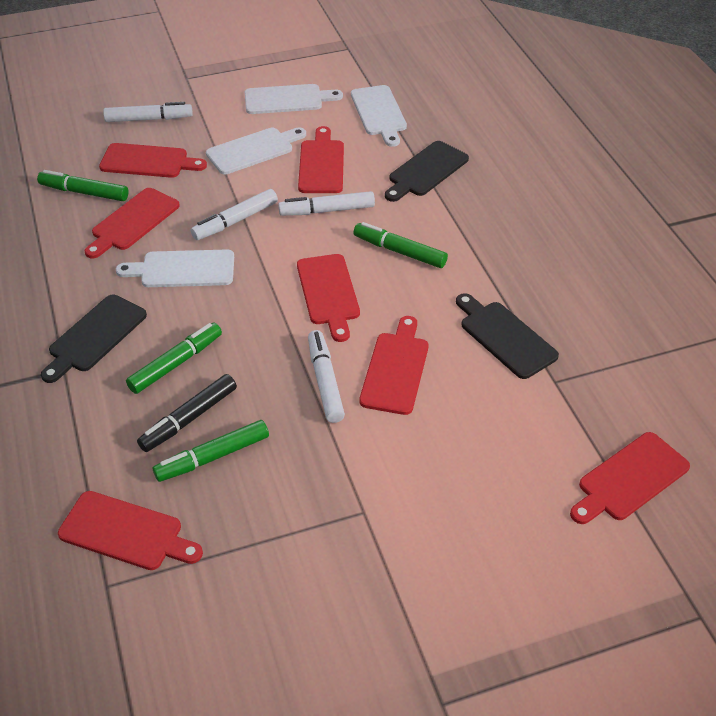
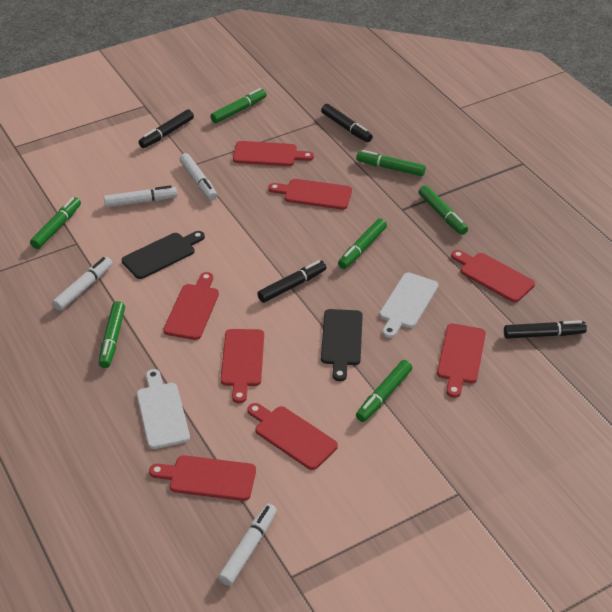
black cutting board: [41,295,147,383] [385,141,469,202] [456,293,559,379] = 3 -> [122,231,205,279] [321,309,363,381] = 2
black marker: [137,374,237,452] = 1 -> [139,109,194,148] [257,260,326,303] [321,104,373,142] [504,320,587,339] = 4
green marker: [37,170,129,201] [126,323,222,394] [153,420,269,482] [353,222,448,268] = 4 -> [30,197,81,249] [99,301,125,368] [210,88,267,123] [338,219,387,269] [356,150,426,176] [356,360,412,422] [419,185,468,235] = 7
red cutting board: [58,491,203,570] [85,188,180,258] [99,143,207,178] [297,254,360,342] [298,126,344,193] [359,316,429,415] [570,432,690,524] = 7 -> [149,455,256,501] [164,272,219,340] [221,329,264,403] [233,141,314,166] [247,403,338,470] [268,179,352,210] [437,324,486,398] [451,250,535,302] = 8
white cutting board: [116,250,234,287] [206,127,306,174] [245,84,343,114] [351,85,407,147] = 4 -> [137,369,190,449] [380,272,438,338] = 2

